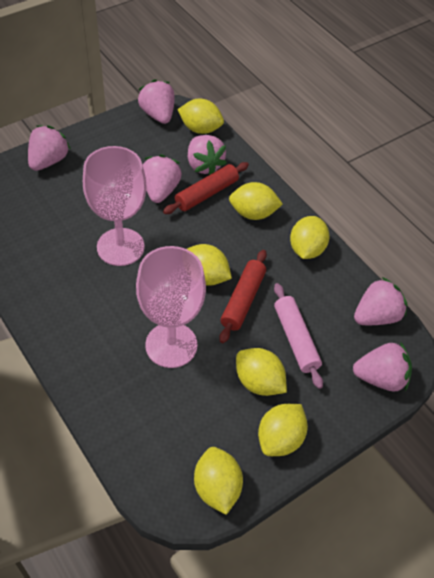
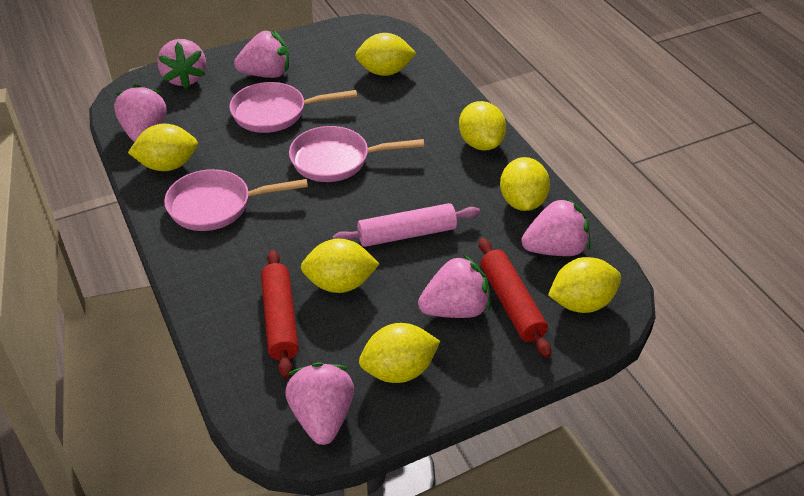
pink goblet: [83,146,146,266] [136,246,206,368] = 2 -> none = 0
pink pan: none = 0 -> [164,169,308,231] [229,82,357,133] [289,126,424,182] = 3

